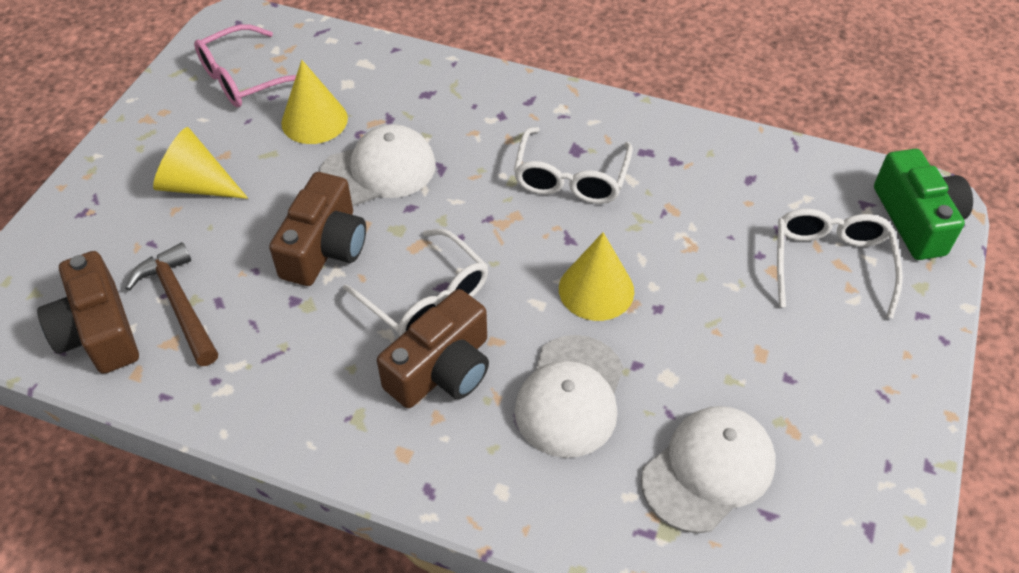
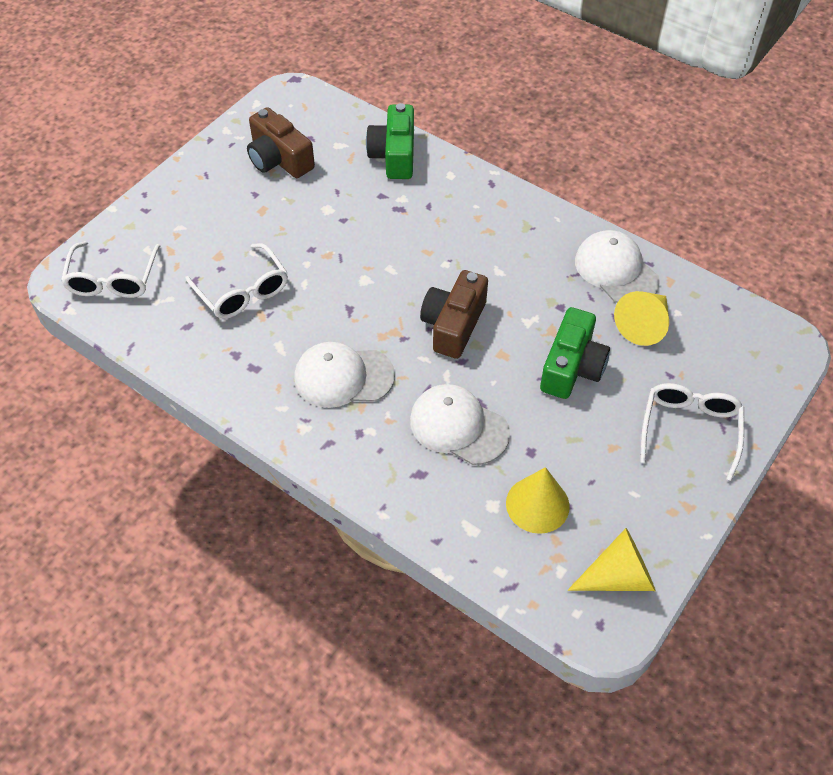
brown camera: [37,251,139,374] [269,172,366,286] [377,289,489,408] = 3 -> [247,107,315,178] [420,270,488,359] = 2
brown hammer: [125,242,218,366] = 1 -> none = 0
green camera: [874,149,973,260] = 1 -> [366,103,414,179] [540,307,610,399] = 2
pink glasses: [194,24,296,107] = 1 -> none = 0

